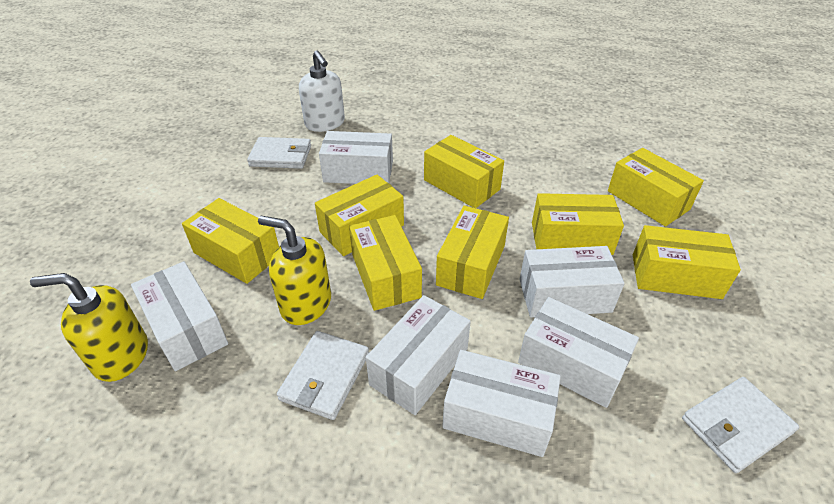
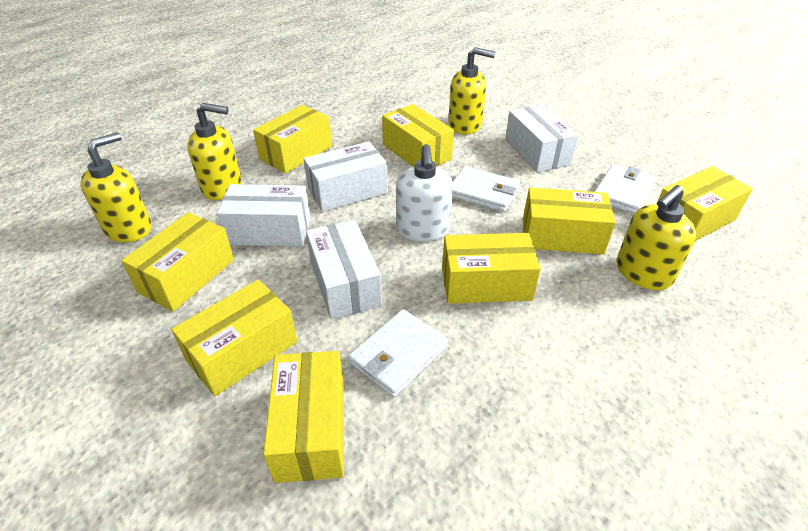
white box: [131,261,228,371] [319,131,393,184] [366,295,471,415] [442,350,561,457] [518,297,639,408] [519,246,625,317] = 6 -> [217,184,310,247] [304,142,388,212] [306,219,382,320] [505,104,579,173] = 4
yellow soap dispenser: [30,273,148,382] [258,216,331,325] = 2 -> [81,132,152,243] [187,103,242,200] [448,47,496,135] [616,185,696,290] = 4

